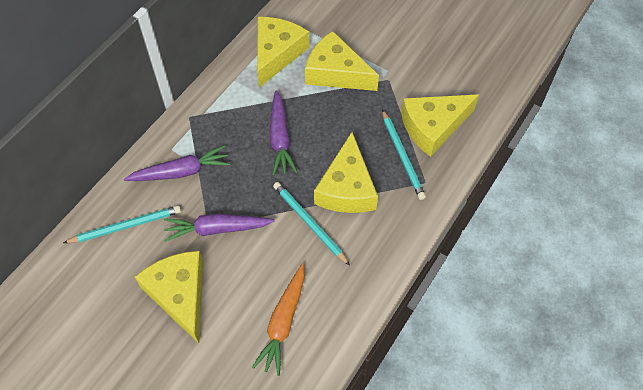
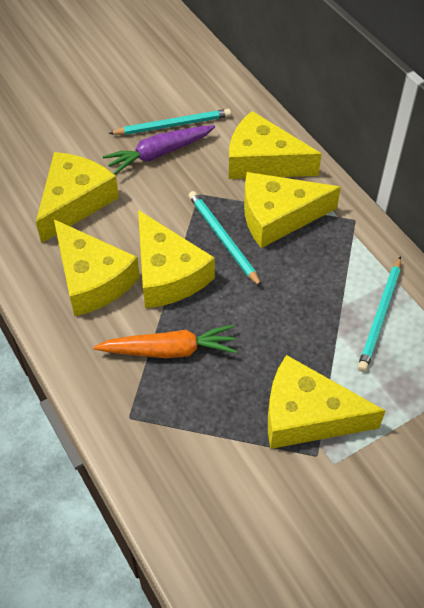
purple carrot: [124,145,230,181] [164,214,274,242] [269,90,298,176] = 3 -> [103,125,215,175] = 1
yellow cheese: [135,251,203,343] [257,17,310,87] [305,31,379,91] [314,132,378,213] [401,94,479,157] = 5 -> [36,152,119,243] [54,219,140,317] [138,210,215,308] [229,111,322,179] [244,172,341,248] [268,355,386,449] = 6

